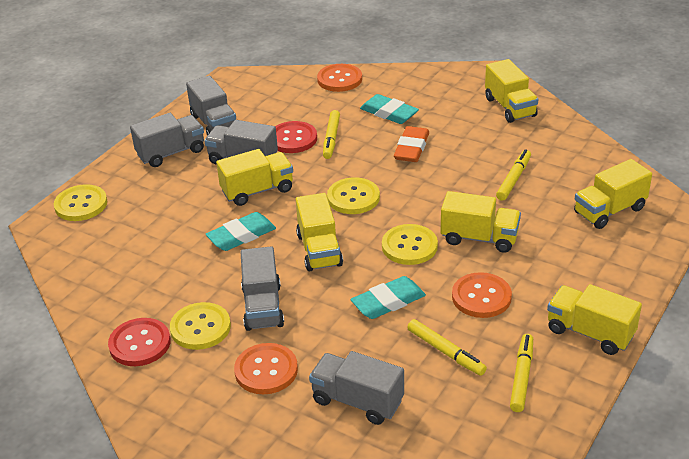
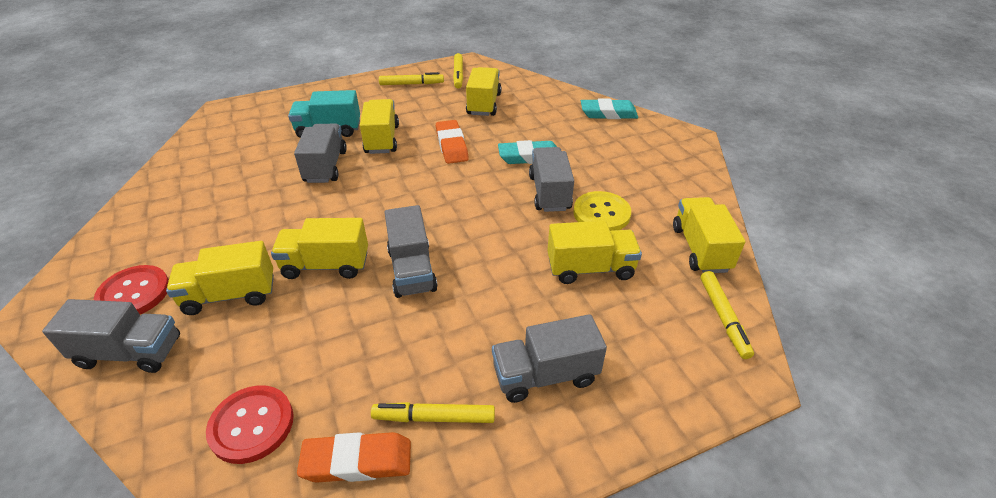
orange button: [234,343,298,394] [317,64,362,92] [452,272,512,318] = 3 -> none = 0
orange eraser: [394,126,429,162] = 1 -> [297,432,411,483] [436,120,469,164] = 2
turquoise eraser: [206,212,276,251] [351,276,426,319] [360,94,419,124] = 3 -> [498,140,557,164] [581,99,638,119] = 2
turquoise truck: none = 0 -> [288,90,360,138] = 1
yellow button: [54,184,107,221] [170,302,231,350] [327,177,380,214] [382,224,438,265] = 4 -> [573,191,631,231] = 1

